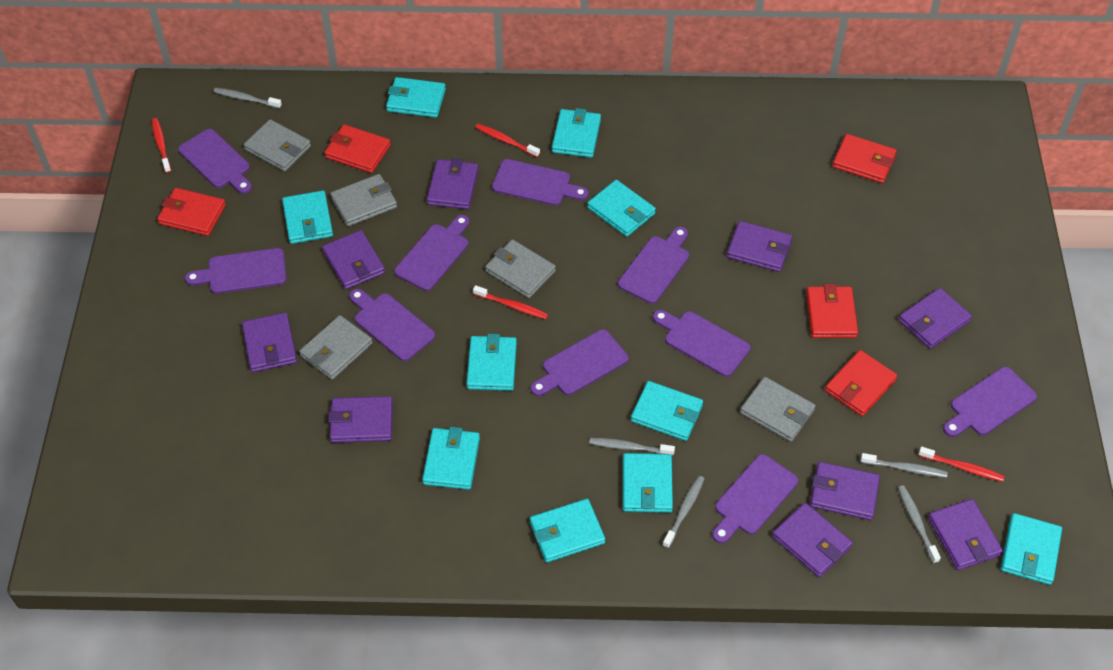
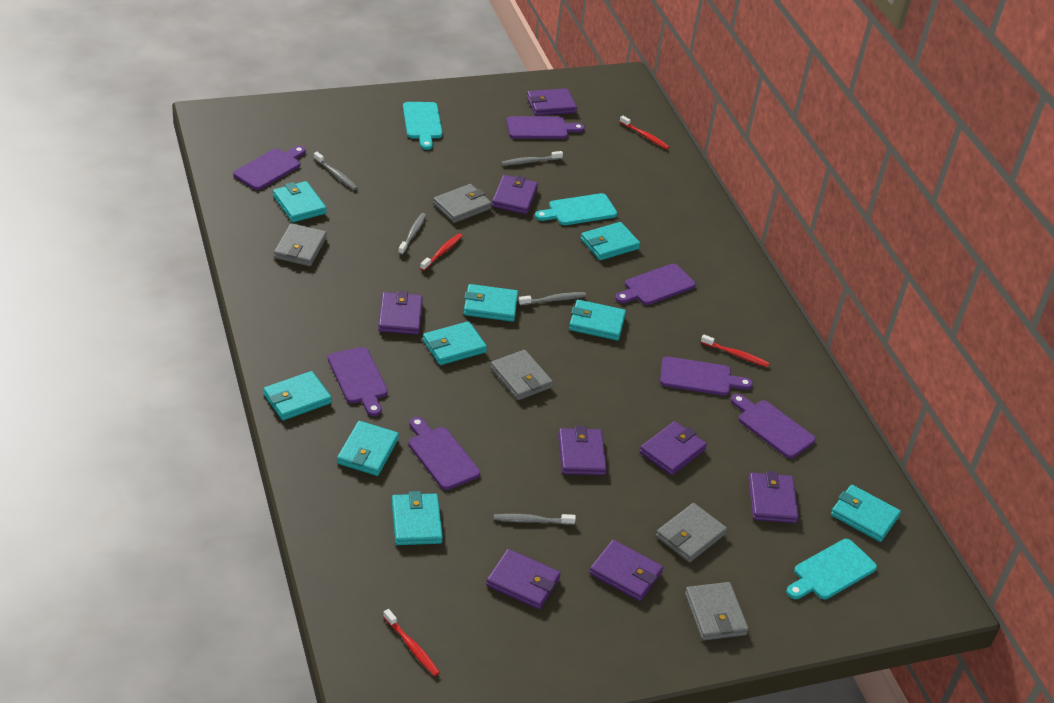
purple cutting board: [178,129,252,194] [185,248,287,294] [349,289,435,361] [394,215,470,291] [492,159,588,206] [531,329,628,396] [618,227,689,304] [653,310,750,377] [712,454,798,543] [943,367,1037,437] = 10 -> [233,146,306,190] [328,347,388,416] [408,417,480,490] [506,116,585,139] [615,264,696,305] [660,356,753,396] [731,394,815,458] = 7
purple wallet: [242,313,297,372] [322,230,385,290] [328,396,393,443] [427,158,478,209] [727,221,792,272] [772,503,853,577] [810,462,880,520] [898,288,972,349] [928,499,1003,570] = 9 -> [378,291,423,335] [486,549,561,610] [492,175,538,214] [527,88,577,116] [558,426,607,475] [589,540,663,601] [639,421,707,476] [748,471,799,523] = 8
red wallet: [157,188,226,236] [324,124,391,173] [806,284,858,338] [825,350,897,416] [832,134,897,183] = 5 -> none = 0
turquoise cutting board: none = 0 -> [403,102,442,150] [535,193,617,225] [786,539,877,599] = 3
turquoise wallet: [282,191,333,244] [386,77,446,118] [422,427,480,490] [466,334,517,391] [530,499,605,562] [552,108,601,158] [587,180,656,237] [623,453,673,513] [631,381,703,441] [1001,513,1062,585] = 10 -> [263,371,332,420] [273,181,327,222] [337,421,399,476] [392,491,443,545] [423,321,487,365] [464,284,518,322] [569,300,626,340] [581,222,640,260] [831,485,901,542] = 9

